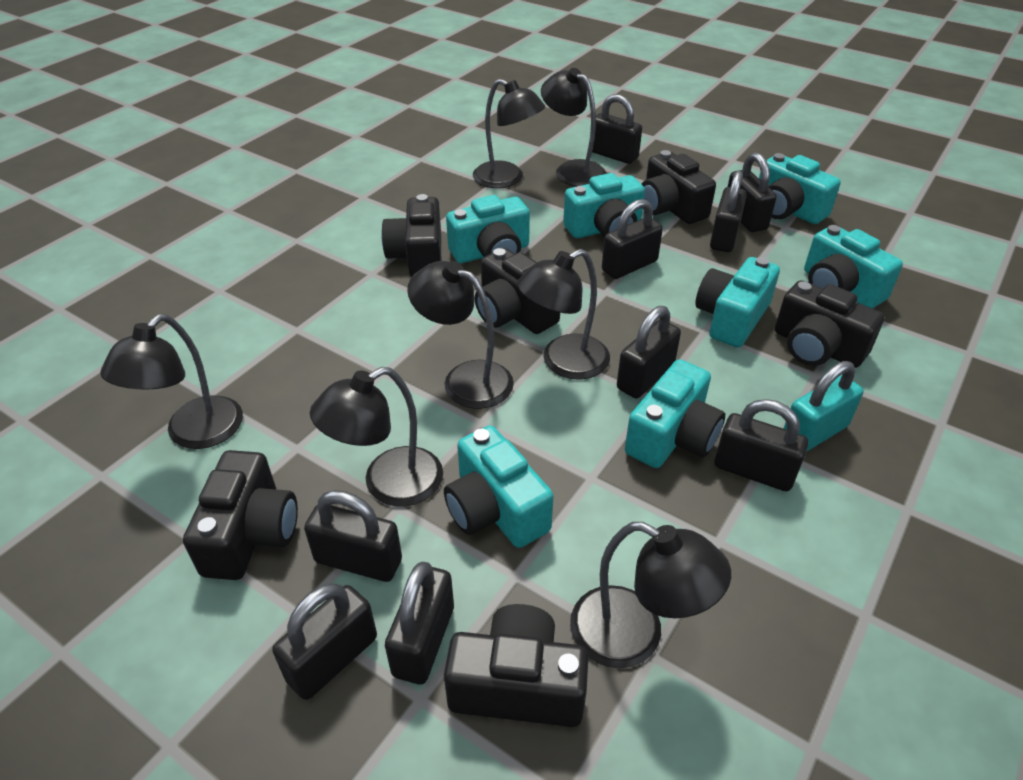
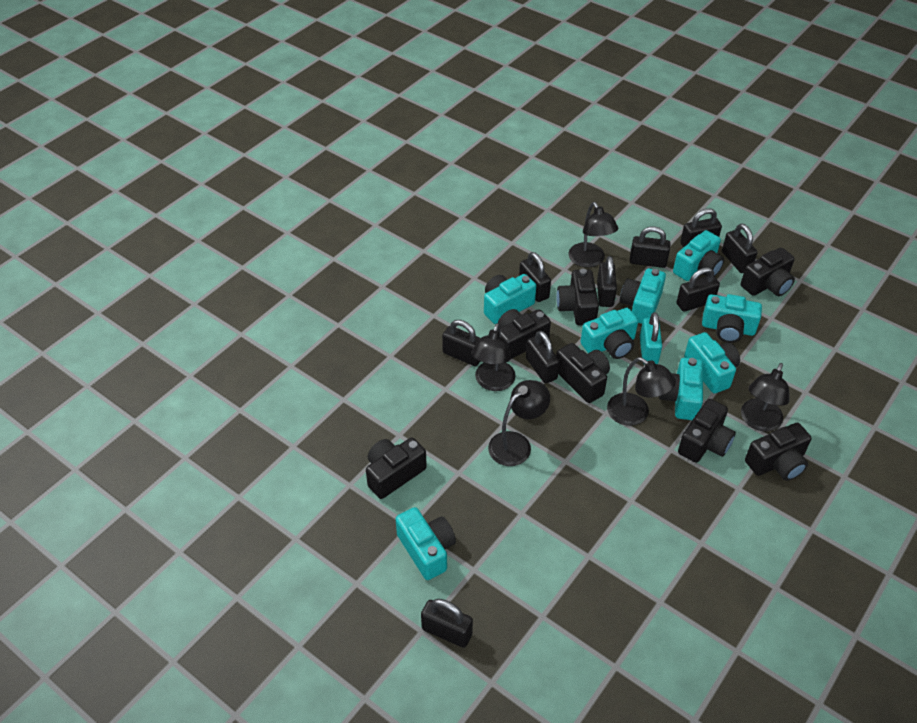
black camera: [183,450,298,580] [381,194,441,277] [444,604,589,727] [474,248,560,334] [642,150,716,224] [775,280,884,368] = 6 -> [366,437,427,499] [498,309,551,359] [556,269,599,326] [556,343,610,403] [678,399,736,463] [741,247,795,296] [745,423,811,481] = 7
black lamp: [100,314,243,449] [310,367,443,507] [407,261,514,409] [473,79,546,188] [517,249,610,380] [541,68,606,186] [570,522,731,669] = 7 -> [471,323,516,391] [488,380,550,466] [568,202,618,268] [607,357,676,426] [741,363,790,431] = 5
turquoise camera: [444,425,553,548] [446,195,530,263] [563,173,645,238] [625,359,725,468] [695,257,780,348] [759,153,841,224] [804,225,903,308] = 7 -> [396,507,456,580] [484,274,536,324] [581,308,638,359] [620,268,666,324] [659,358,703,420] [673,230,724,281] [684,332,740,393] [702,294,762,343] = 8

